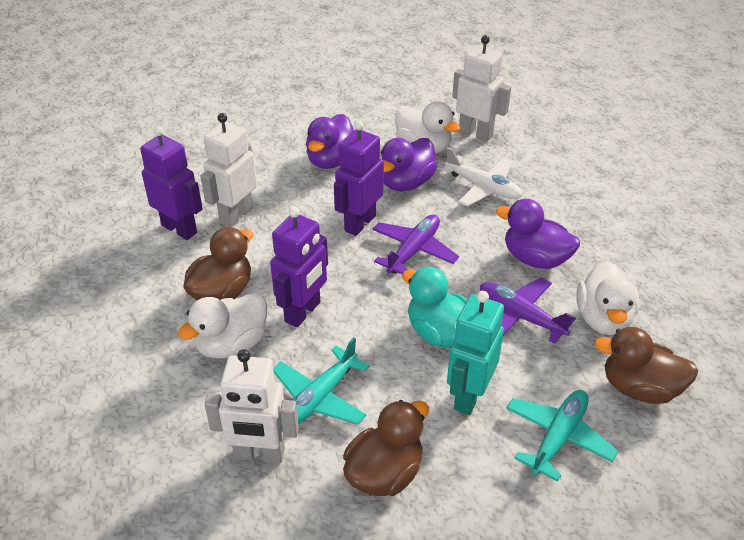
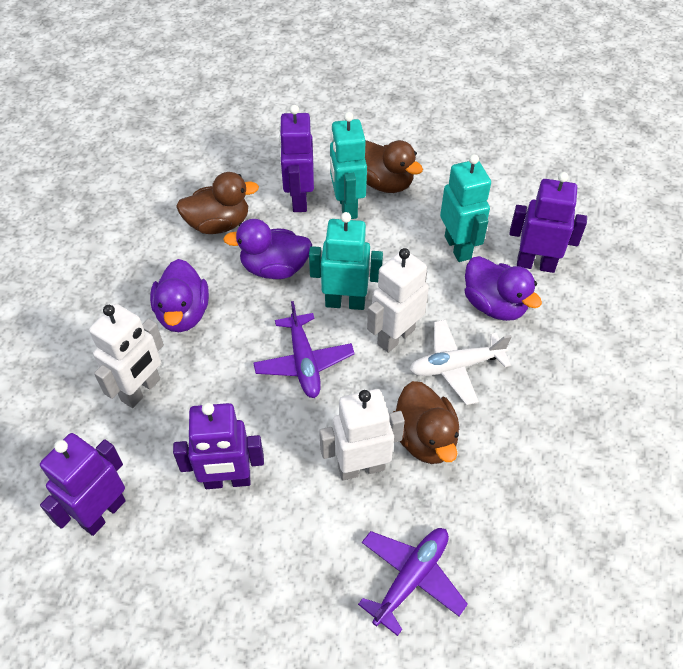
purple robot: [140,126,203,240] [270,207,328,327] [334,121,384,236] = 3 -> [40,433,126,536] [173,403,264,489] [279,105,314,212] [509,172,587,273] = 4
turquoise duck: [402,267,467,348] = 1 -> none = 0
turquoise plane: [273,338,370,425] [506,390,619,482] = 2 -> none = 0
turquoise robot: [447,291,504,415] = 1 -> [309,212,383,310] [330,112,367,219] [440,154,491,262] = 3
white duck: [178,293,267,359] [395,101,460,153] [576,261,639,335] = 3 -> none = 0

